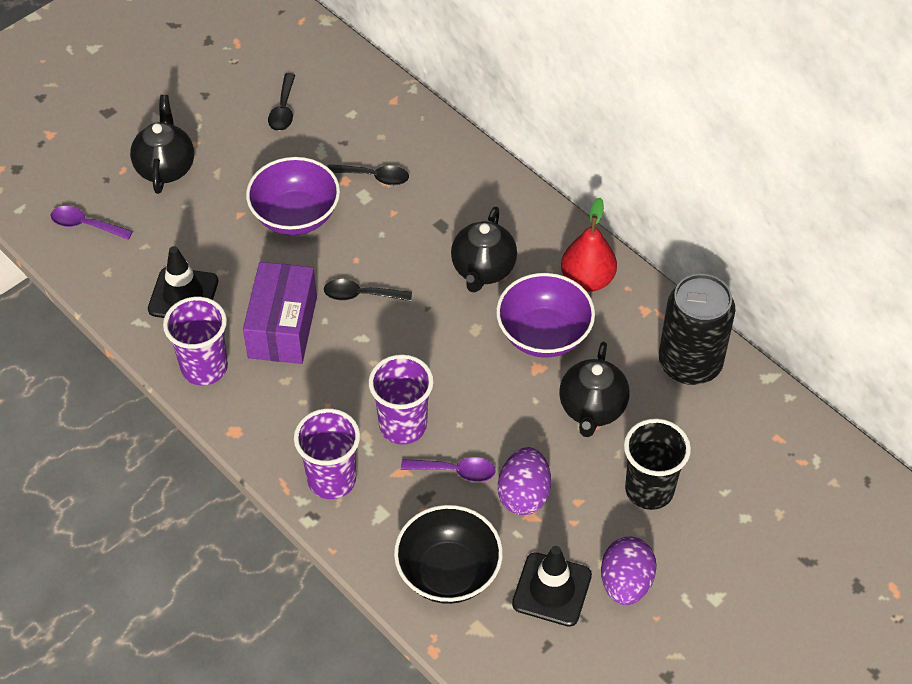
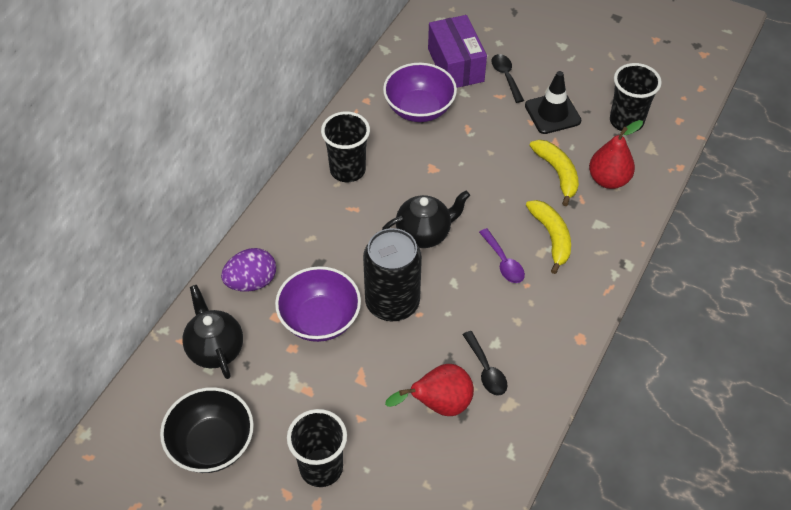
black cup: [624,419,691,510] = 1 -> [287,409,347,487] [321,111,370,182] [610,63,662,132] = 3
black spoon: [268,73,295,131] [324,279,412,301] [327,164,409,185] = 3 -> [462,331,508,396] [492,54,524,103] = 2
black teapot: [130,95,194,194] [451,207,517,292] [559,341,630,437] = 3 -> [182,285,243,379] [382,190,470,248] = 2
black traffic cone: [148,246,218,318] [512,546,592,627] = 2 -> [525,71,581,134] = 1
purple cup: [163,297,228,385] [294,408,360,499] [369,354,434,445] = 3 -> none = 0
purple egg: [498,447,551,515] [601,536,657,605] = 2 -> [221,248,276,292] = 1
purple spoon: [50,206,133,240] [401,457,496,482] = 2 -> [479,228,525,283] = 1
red pear: [561,198,617,292] = 1 -> [385,364,474,416] [589,120,643,189] = 2
yellow banana: none = 0 -> [526,200,571,274] [529,140,579,206] = 2

